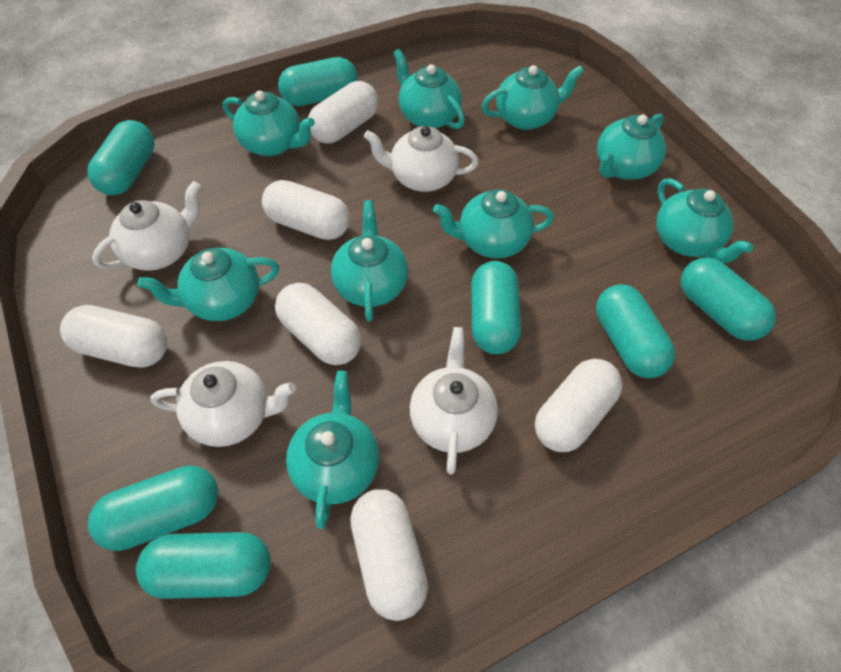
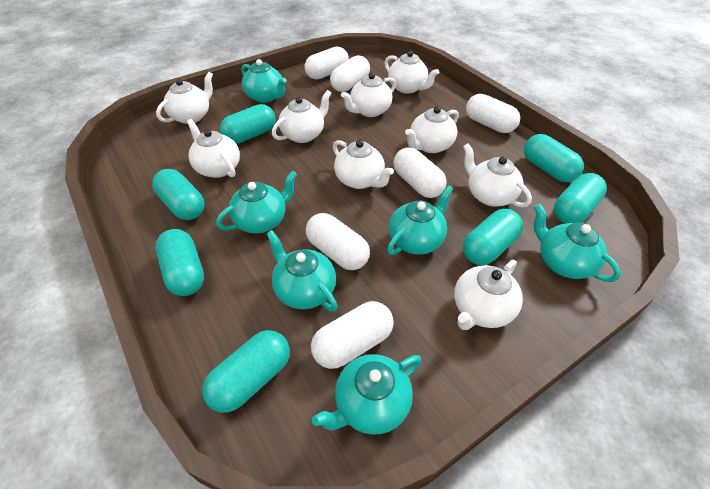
turquoise teapot: [137,248,279,321] [223,91,315,156] [286,371,379,529] [331,200,408,322] [393,49,465,129] [433,189,554,258] [482,65,584,130] [597,114,666,180] [656,178,754,263] = 9 -> [216,171,298,234] [241,59,287,103] [266,230,338,312] [312,354,422,435] [387,185,454,255] [534,204,621,282] = 6
white teapot: [92,181,201,271] [150,361,296,447] [364,126,479,192] [410,327,498,475] = 4 -> [156,72,213,124] [187,119,240,178] [272,90,331,143] [333,140,394,189] [341,73,396,117] [385,51,439,94] [405,106,459,153] [454,260,523,330] [463,143,532,208] = 9

